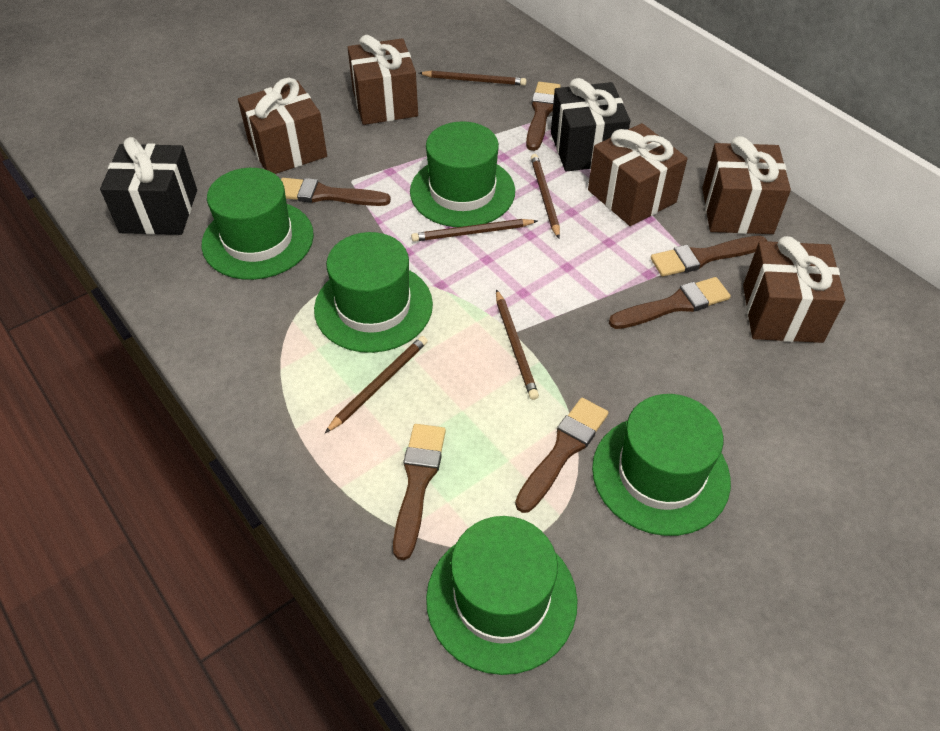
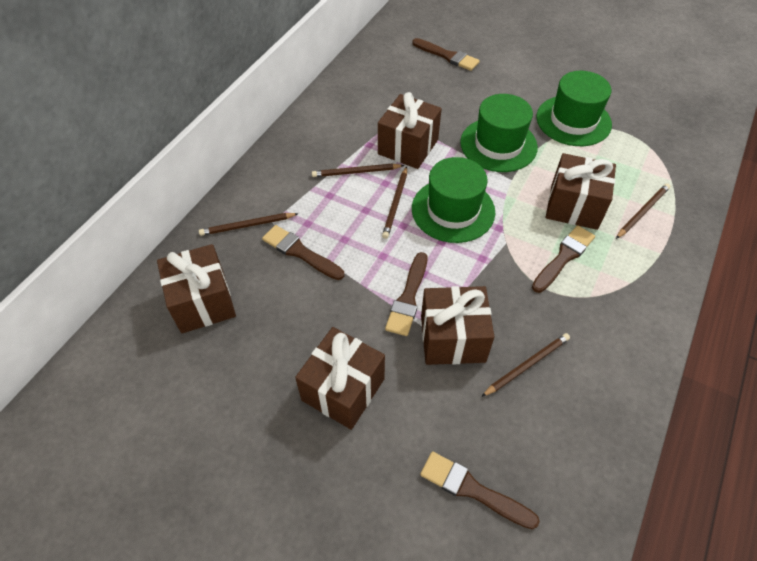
black gift: [100,137,197,235] [551,78,630,172] = 2 -> none = 0
brown brush: [281,178,391,206] [393,424,446,560] [515,398,609,513] [526,82,561,151] [609,277,731,329] [651,236,767,277] = 6 -> [262,225,344,280] [385,252,427,336] [412,38,480,71] [420,451,540,529] [532,225,595,293] = 5
green hat: [201,168,314,280] [314,232,433,353] [410,121,515,227] [426,516,578,675] [592,394,731,536] = 5 -> [412,157,495,243] [460,94,538,172] [536,71,612,146] = 3

